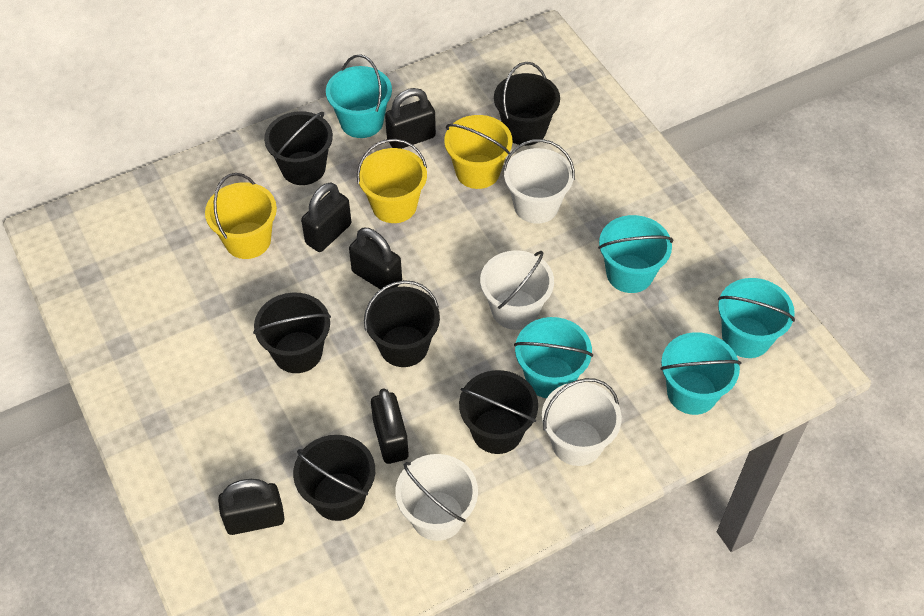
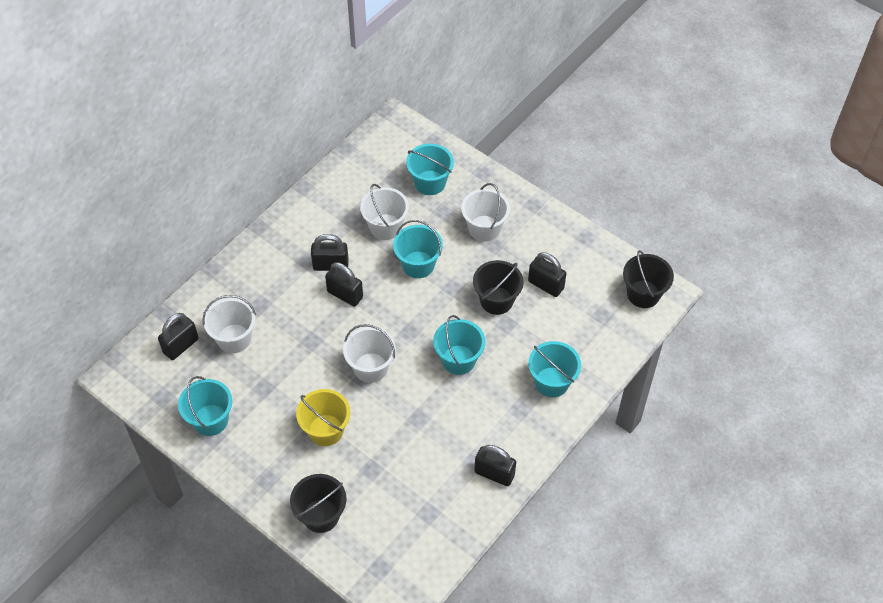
black bucket: [253,293,331,373] [264,111,333,185] [293,435,375,521] [364,280,440,367] [459,370,538,454] [494,62,560,146] = 6 -> [290,474,346,533] [473,260,524,315] [623,250,674,308] = 3
yellow bucket: [205,173,277,259] [357,139,427,223] [444,115,512,189] = 3 -> [296,389,350,446] = 1

